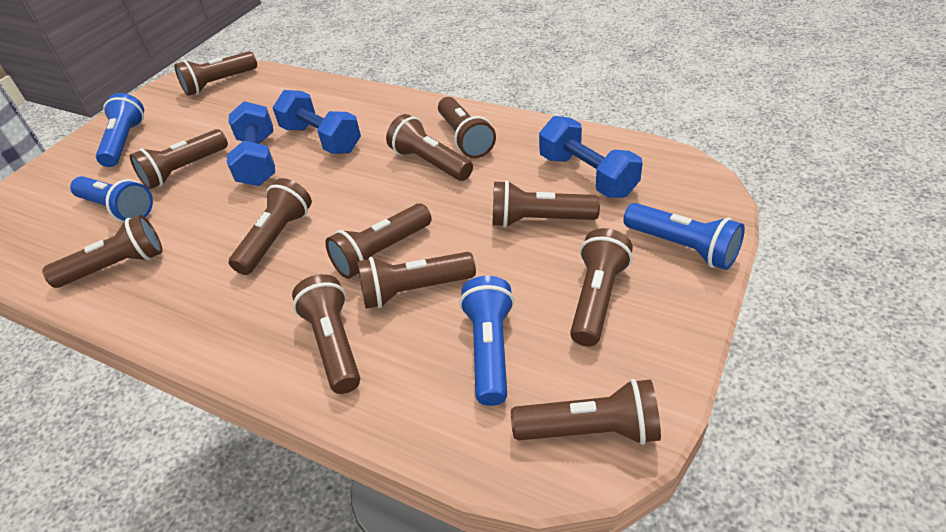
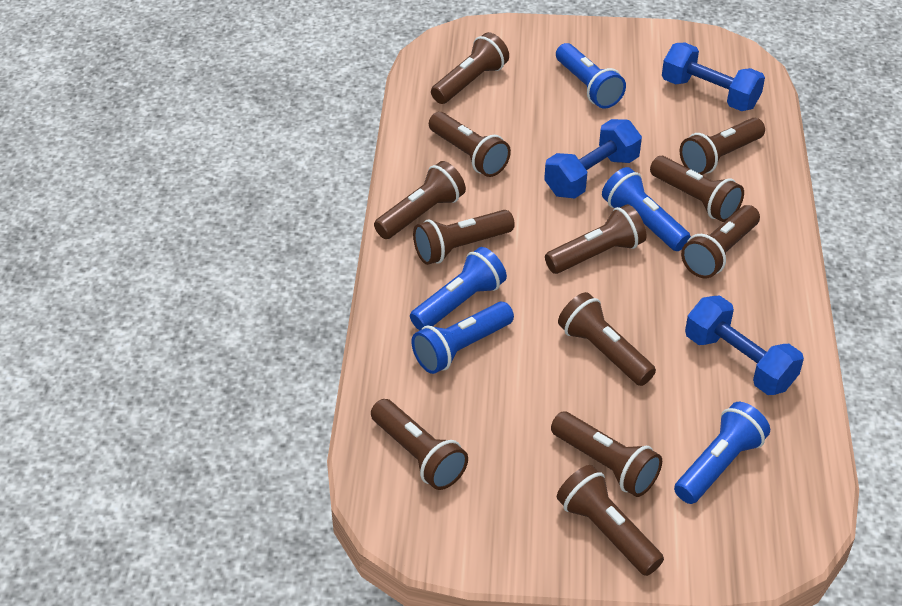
blue flashlight: [70,176,153,222] [96,93,144,167] [459,276,514,406] [623,203,745,270] = 4 -> [410,247,507,330] [412,302,514,374] [556,43,626,108] [602,167,691,251] [674,402,770,504] = 5

